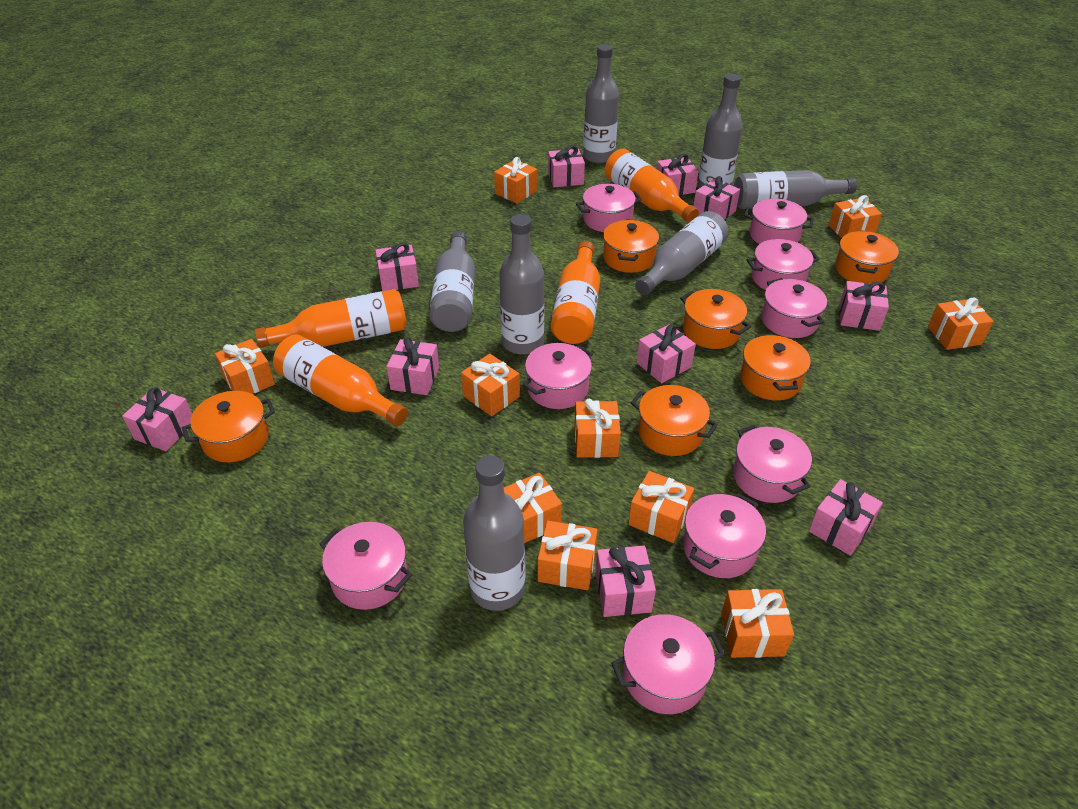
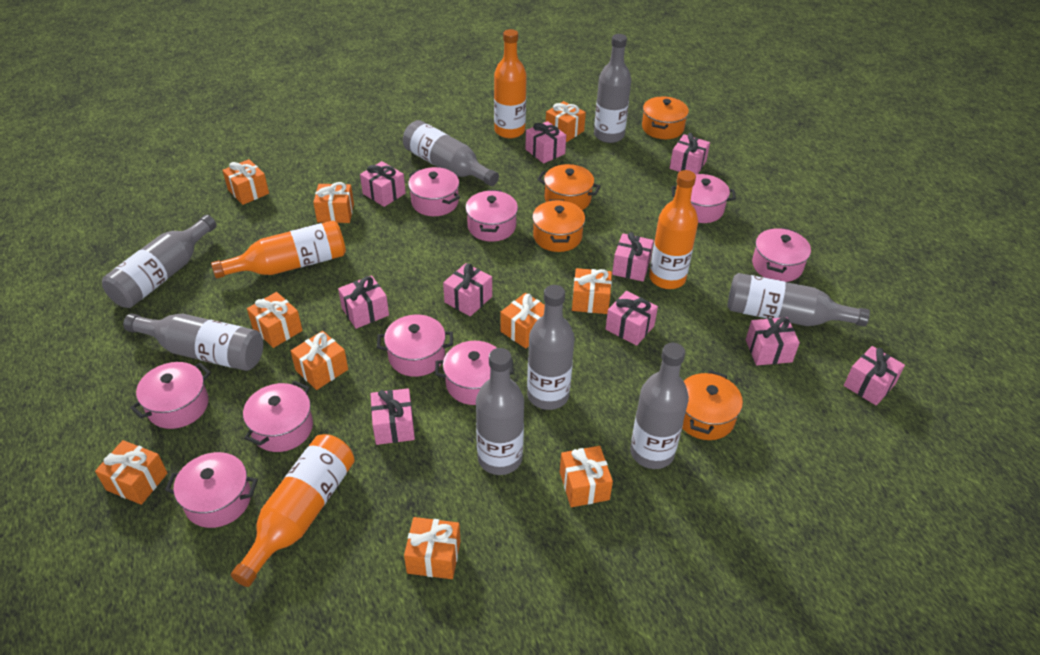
grey bottle: [429,231,475,332] [463,455,525,611] [499,214,544,355] [583,44,619,163] [635,211,729,295] [697,74,743,189] [734,170,857,209] = 7 -> [102,215,217,308] [123,313,263,371] [403,120,499,186] [476,348,524,475] [527,285,574,410] [594,34,631,143] [630,343,689,469] [727,273,870,326] = 8
orange pot: [182,391,275,462] [603,219,659,273] [631,385,718,456] [680,289,751,349] [740,333,811,401] [835,230,899,284] = 6 -> [532,199,585,252] [537,164,601,210] [642,96,689,139] [682,370,743,440] = 4

